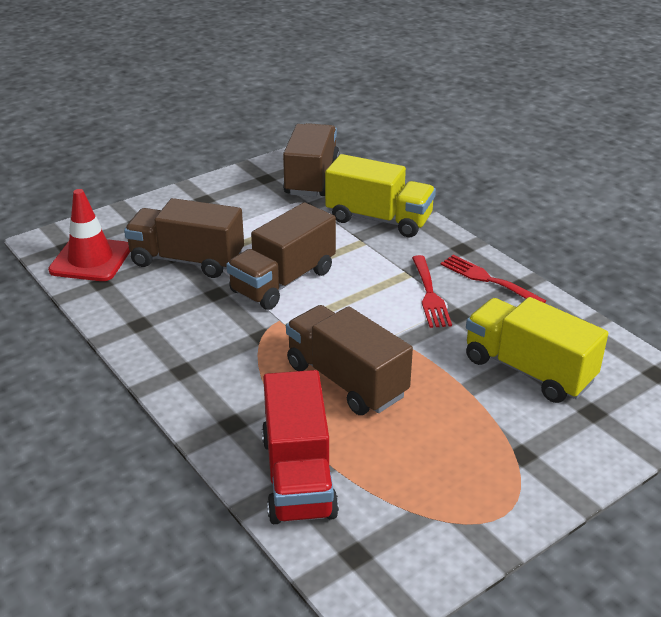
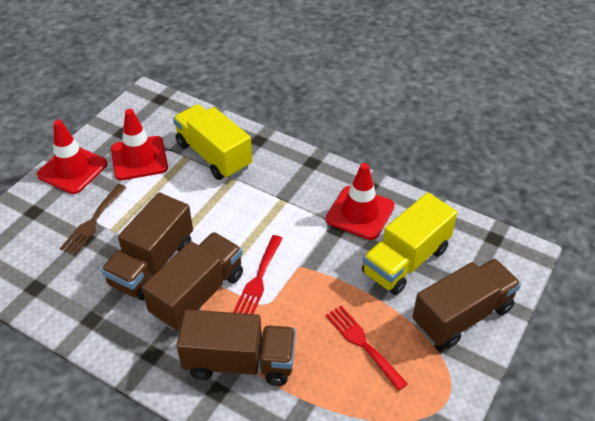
brown fork: none = 0 -> [60,184,127,255] = 1
red traffic cone: [48,189,130,281] = 1 -> [37,120,108,194] [111,109,168,180] [326,163,395,240] = 3
red truck: [262,370,339,524] = 1 -> none = 0

